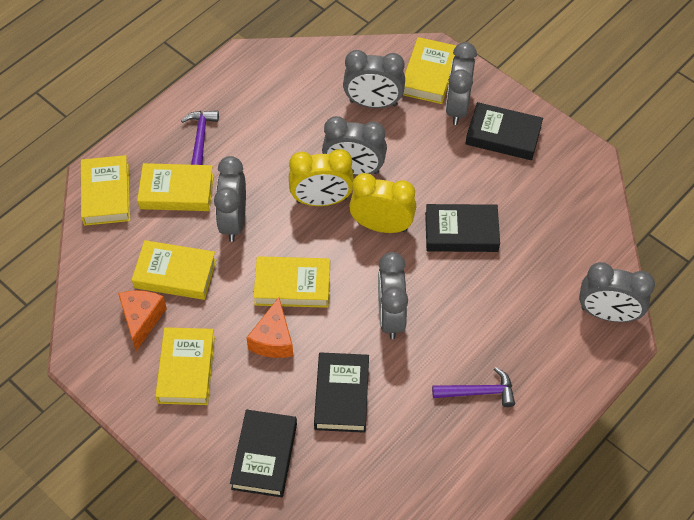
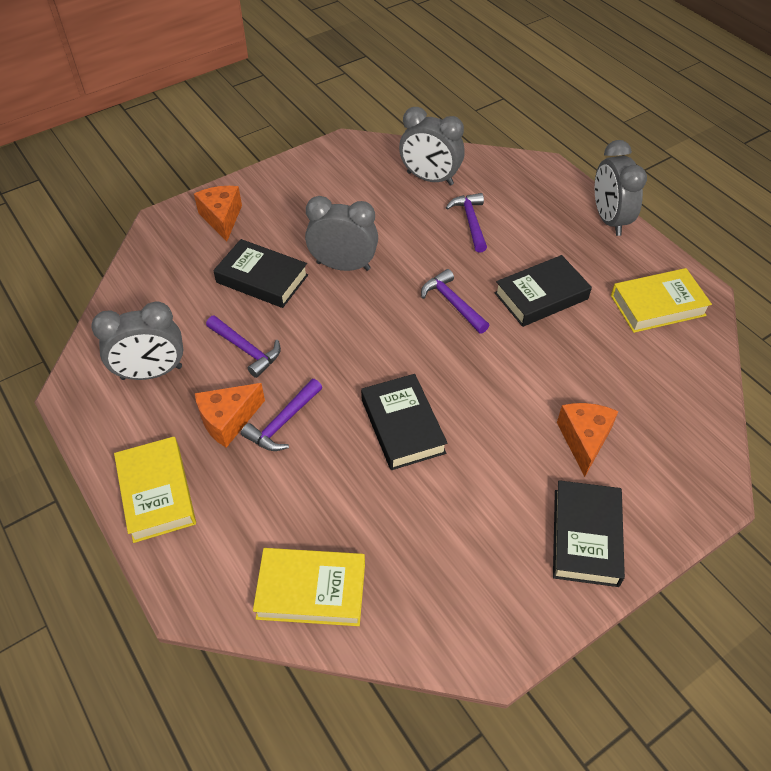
grey clock: [214,156,246,242] [322,116,387,175] [343,50,405,108] [378,252,408,339] [446,42,477,125] [579,262,655,322] = 6 -> [91,301,183,380] [305,196,378,271] [399,107,465,186] [595,140,647,236] = 4
orange cheese: [118,290,167,351] [246,297,293,358] = 2 -> [194,186,242,241] [195,383,265,448] [557,403,618,477] = 3
purple hammer: [181,111,219,165] [432,367,515,407] = 2 -> [206,315,281,378] [241,379,322,451] [421,269,489,334] [446,193,487,253] = 4
yellow book: [81,155,130,226] [132,240,216,300] [137,163,214,211] [155,327,215,405] [253,256,330,308] [403,37,456,104] = 6 -> [114,437,196,543] [253,548,365,626] [611,268,712,333] = 3
yellow clock: [289,149,354,206] [349,173,416,233] = 2 -> none = 0

